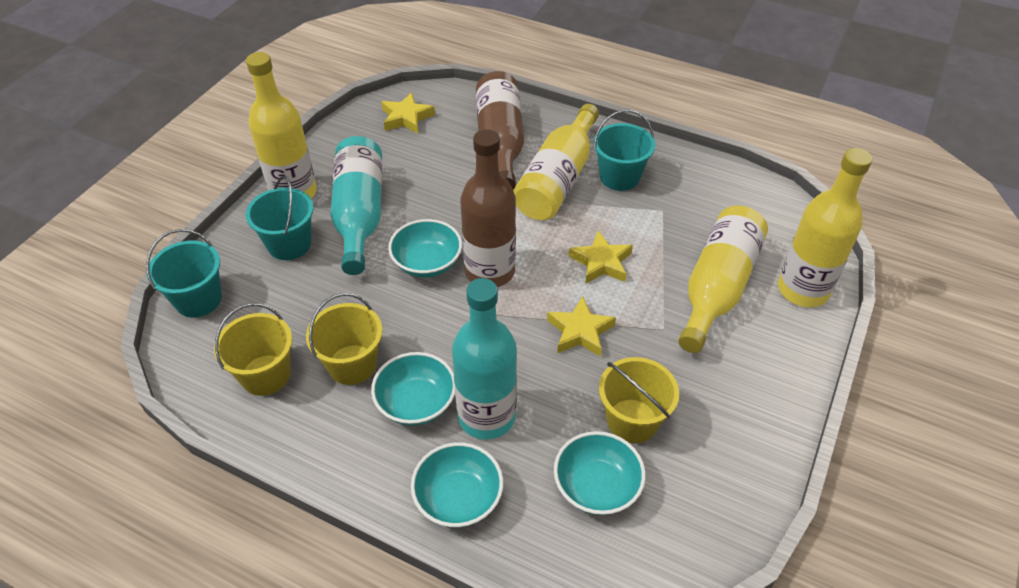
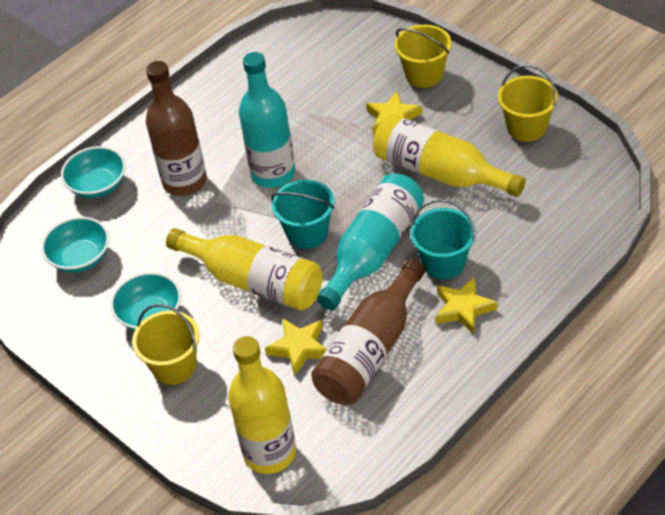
turquoise bowl: [371,352,455,426] [388,219,462,278] [411,442,503,527] [554,431,646,515] = 4 -> [41,217,109,273] [61,146,126,198] [110,272,181,331] = 3
turquoise bucket: [146,229,222,317] [245,176,314,260] [593,110,655,191] = 3 -> [271,179,335,249] [411,199,476,279] = 2
yellow bottle: [246,52,317,198] [513,104,599,220] [678,205,768,353] [778,148,872,307] = 4 -> [166,228,323,311] [228,336,296,474] [373,114,526,197] = 3

